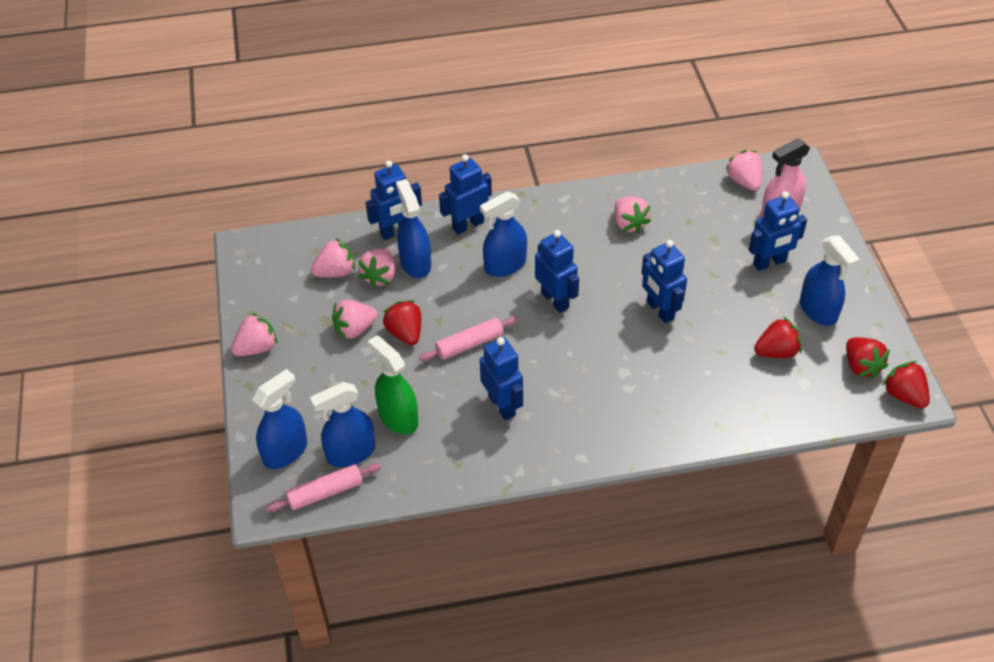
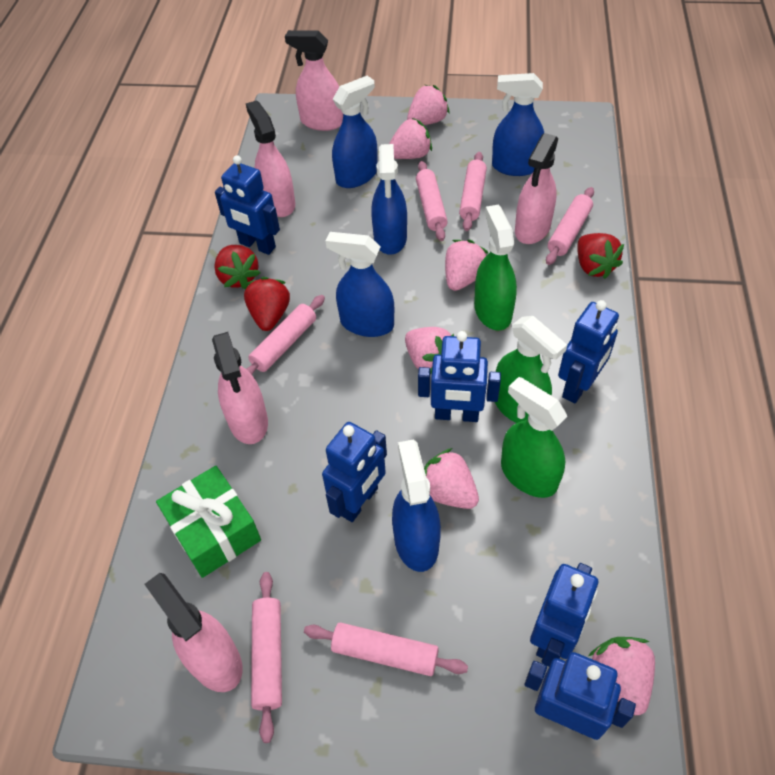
green gift: none = 0 -> [156,466,261,578] = 1
green spray bottle: [368,335,419,434] = 1 -> [474,205,517,331] [495,316,567,423] [501,377,567,498] = 3
pink rolling pin: [266,463,381,512] [419,316,519,361] = 2 -> [246,295,325,375] [251,572,282,743] [304,622,468,676] [416,161,448,241] [459,152,487,231] [546,187,594,265] = 6
pink spray bottle: [761,138,810,218] = 1 -> [144,573,243,692] [212,332,268,444] [246,100,295,217] [285,30,343,131] [515,133,558,244] = 5
red strawberry: [383,300,421,345] [754,317,802,358] [846,337,890,379] [882,361,930,408] = 4 -> [214,245,260,289] [244,277,290,331] [577,233,624,279] = 3

